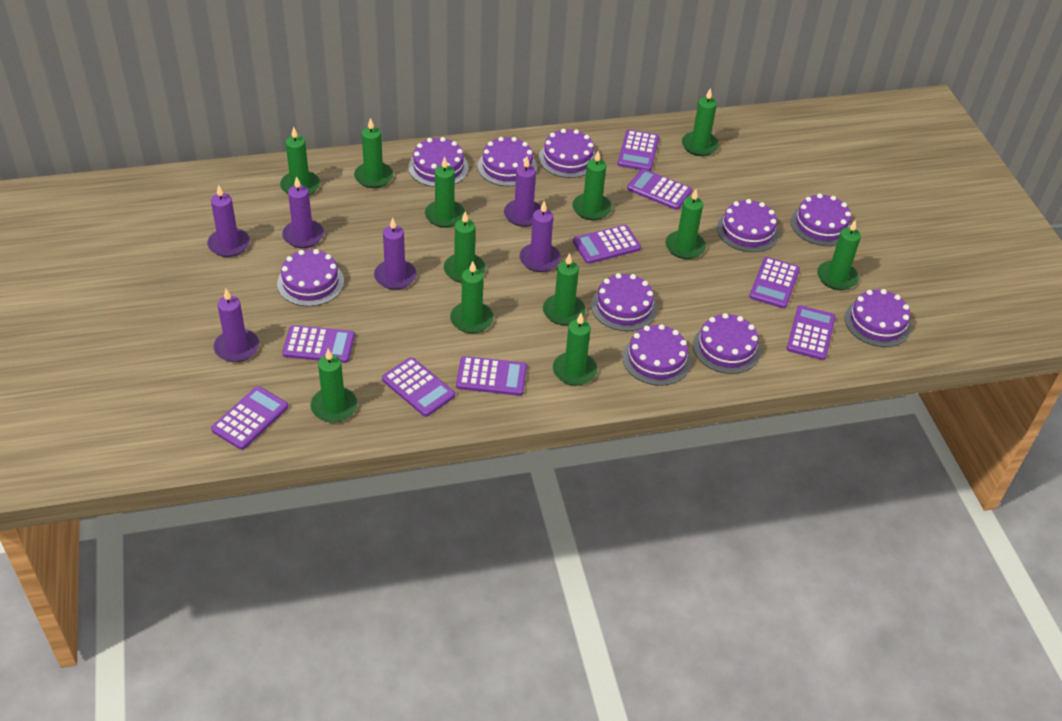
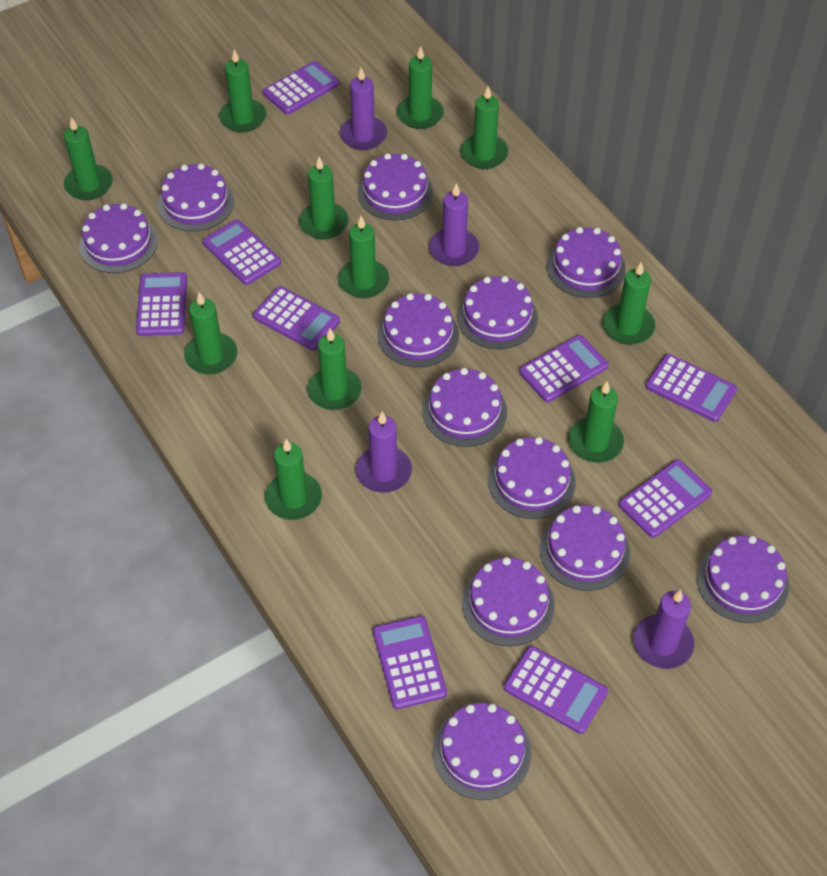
green candle: [280,127,320,195] [310,349,358,423] [354,118,393,188] [425,157,465,228] [444,211,486,283] [450,261,494,333] [543,253,586,325] [553,313,597,386] [572,151,612,220] [665,189,706,259] [682,88,719,156] [817,219,861,290] = 12 -> [64,117,113,200] [184,292,237,375] [219,49,266,132] [265,439,322,520] [299,157,349,240] [308,329,362,410] [338,216,389,299] [397,46,444,129] [461,86,508,169] [568,381,624,463] [603,262,655,345] = 11
purple cake: [277,249,344,307] [409,137,469,187] [478,137,537,186] [539,129,596,178] [591,273,657,331] [622,324,691,386] [693,313,761,374] [717,199,779,252] [791,193,851,246] [845,289,911,347] = 10 -> [79,203,158,273] [158,163,234,231] [357,153,433,221] [378,293,459,368] [422,368,507,447] [433,703,532,800] [457,276,538,349] [462,557,555,646] [488,437,576,519] [539,505,630,591] [547,227,626,298] [696,536,789,623] = 12
purple candle: [207,184,250,257] [213,289,259,362] [282,176,324,248] [374,217,417,290] [504,157,541,227] [519,201,561,272] = 6 -> [340,68,387,150] [356,412,412,493] [429,183,479,266] [633,590,694,669] = 4

